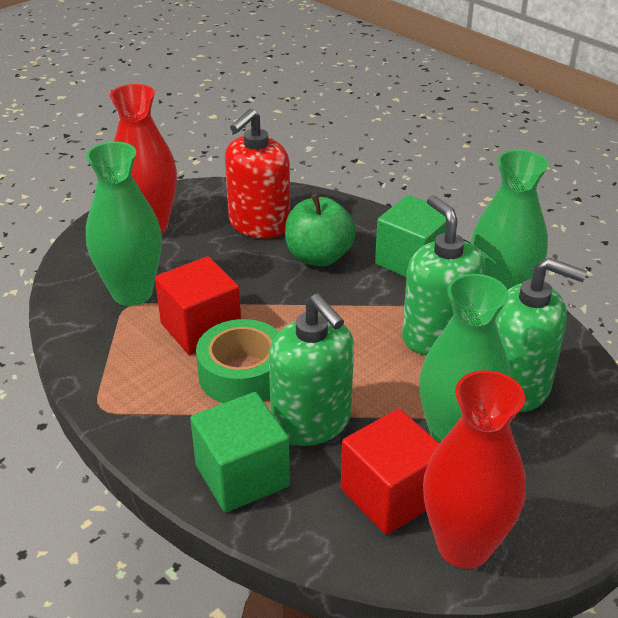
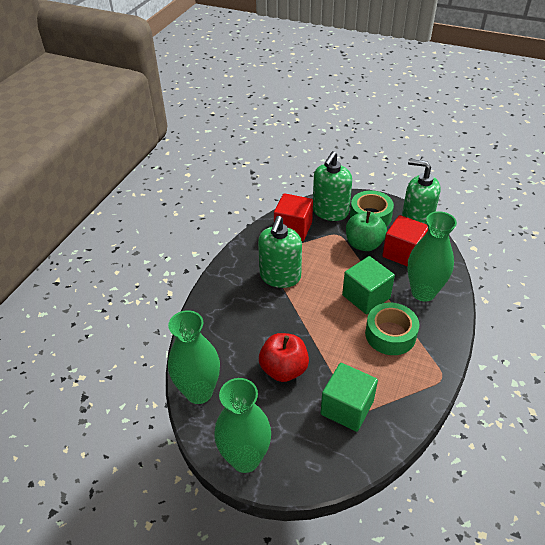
green tape: [196,319,279,403] = 1 -> [350,191,394,227] [365,303,419,355] = 2
red apple: none = 0 -> [259,333,309,382] = 1
red soap dispenser: [225,109,290,239] = 1 -> none = 0
red vase: [110,84,177,234] [423,370,526,569] = 2 -> none = 0

